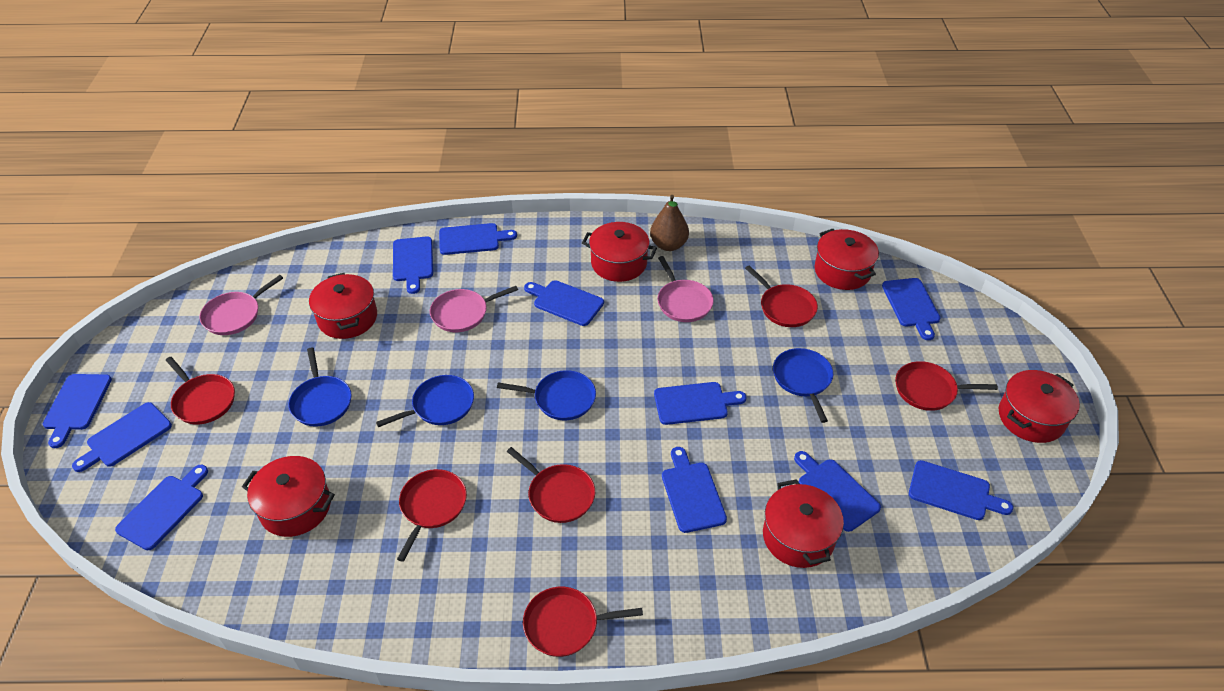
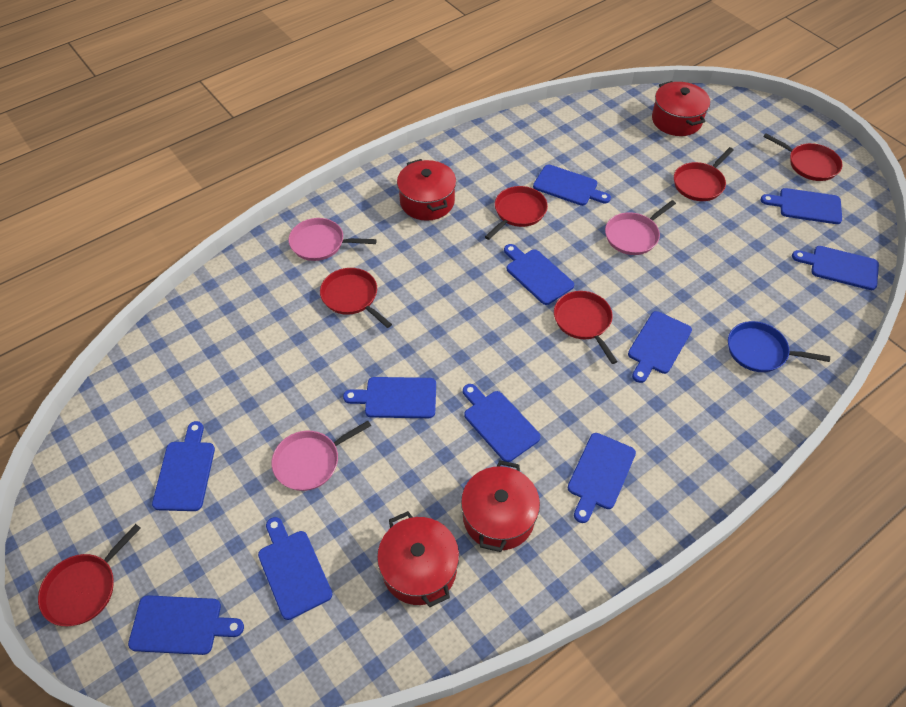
blue pan: [289,348,352,427] [376,375,474,427] [497,370,596,420] [773,348,833,423] = 4 -> [728,321,830,372] = 1
brown pear: [650,195,689,251] = 1 -> none = 0
red pot: [242,456,335,537] [309,273,377,339] [582,222,657,282] [763,479,844,568] [814,229,879,290] [999,370,1080,443] = 6 -> [377,511,459,607] [397,159,456,221] [461,460,540,552] [652,81,710,136] = 4

